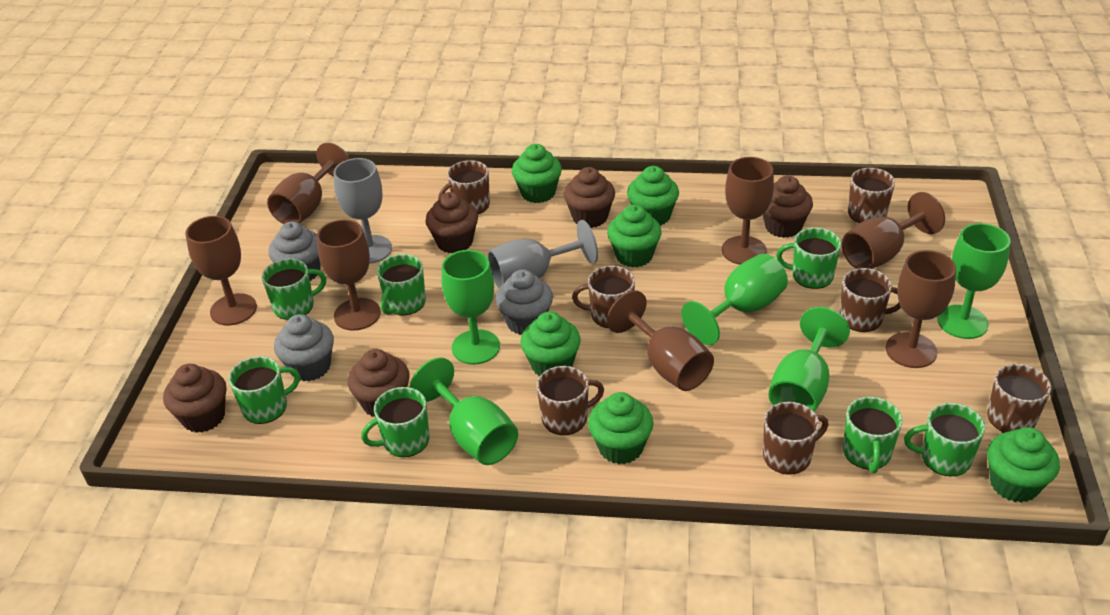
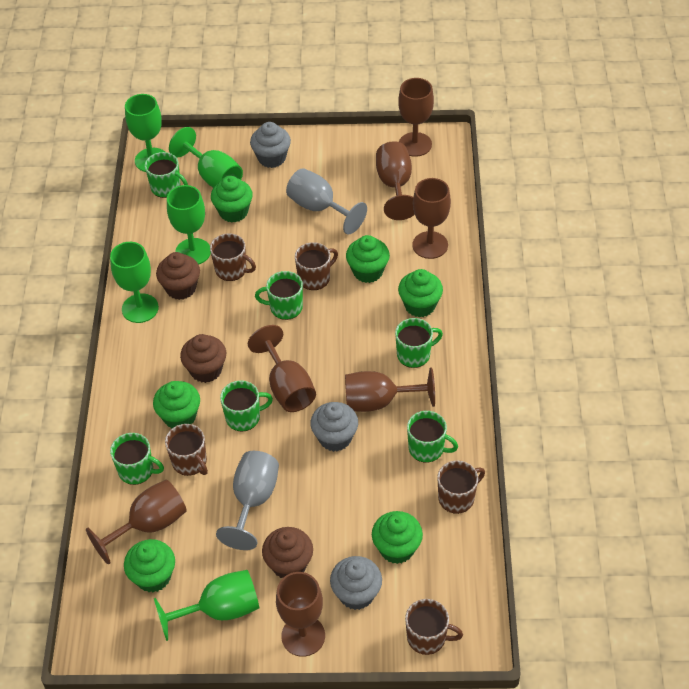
brown cupcake: [163,364,227,433] [348,349,410,417] [425,192,478,253] [563,167,615,228] [763,176,813,238] = 5 -> [156,252,200,300] [180,334,226,383] [262,527,313,578] = 3
brown mug: [438,160,490,214] [537,366,604,435] [572,266,635,328] [763,402,828,475] [840,268,901,332] [848,168,895,223] [987,364,1051,433] = 7 -> [165,424,208,476] [210,233,256,281] [295,242,338,290] [405,599,463,655] [437,461,485,514] = 5
green mug: [229,356,300,424] [262,259,326,320] [361,387,430,457] [377,254,426,315] [776,228,841,289] [843,397,903,473] [904,403,985,476] = 7 -> [110,433,164,485] [145,152,188,198] [220,380,273,432] [255,271,303,320] [395,318,443,368] [407,411,458,463] = 6

